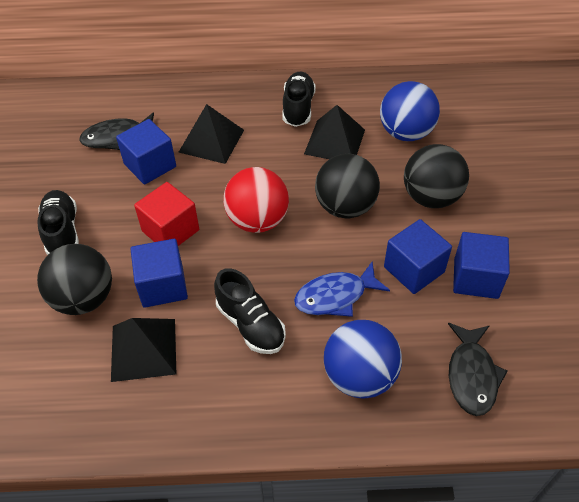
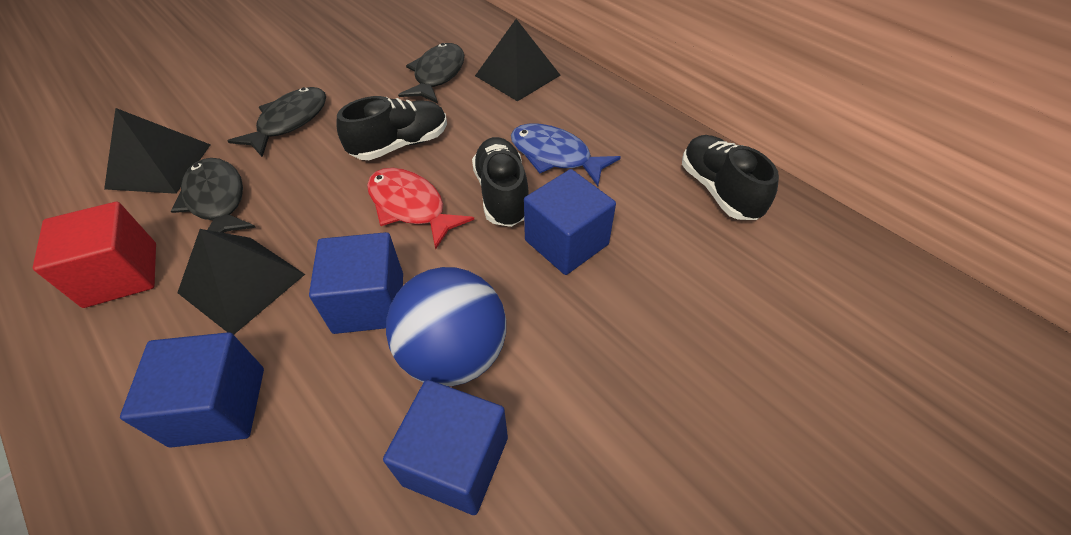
black ball: [37,244,112,315] [315,154,380,218] [404,144,469,208] = 3 -> none = 0
black fish: [79,112,154,150] [448,323,507,416] = 2 -> [171,158,256,233] [228,87,326,157] [398,43,464,103] = 3
blue ball: [324,320,402,399] [380,81,440,141] = 2 -> [386,267,506,386] = 1
red ball: [223,167,289,233] = 1 -> none = 0
red fish: none = 0 -> [367,168,474,250] = 1

